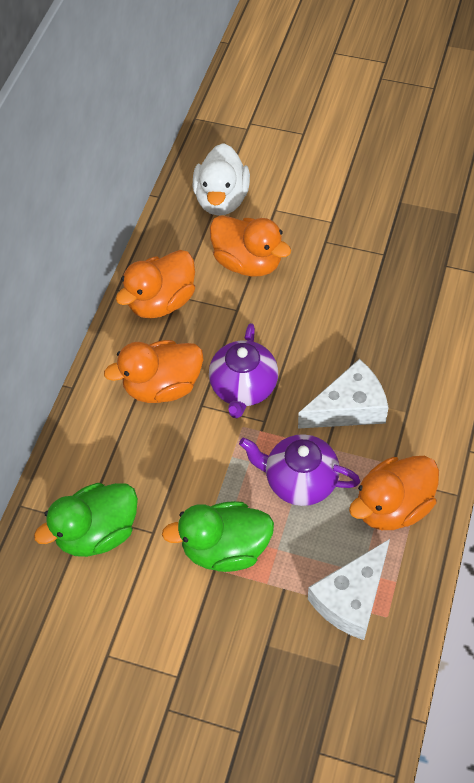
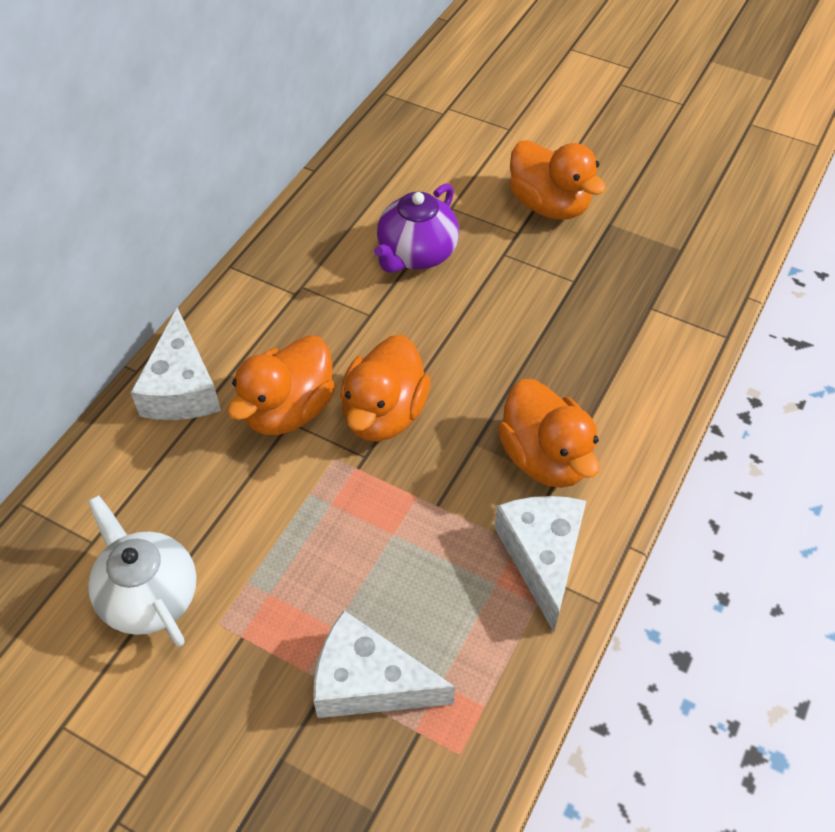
green duck: [34,483,138,557] [162,501,274,572] = 2 -> none = 0
purple teapot: [209,323,278,418] [239,434,360,506] = 2 -> [374,183,459,273] = 1
white cheese: [298,359,389,429] [308,539,390,640] = 2 -> [131,307,221,420] [313,610,455,718] [494,496,586,632] = 3
white duck: [193,143,250,216] = 1 -> none = 0
white teapot: none = 0 -> [88,495,197,647] = 1

